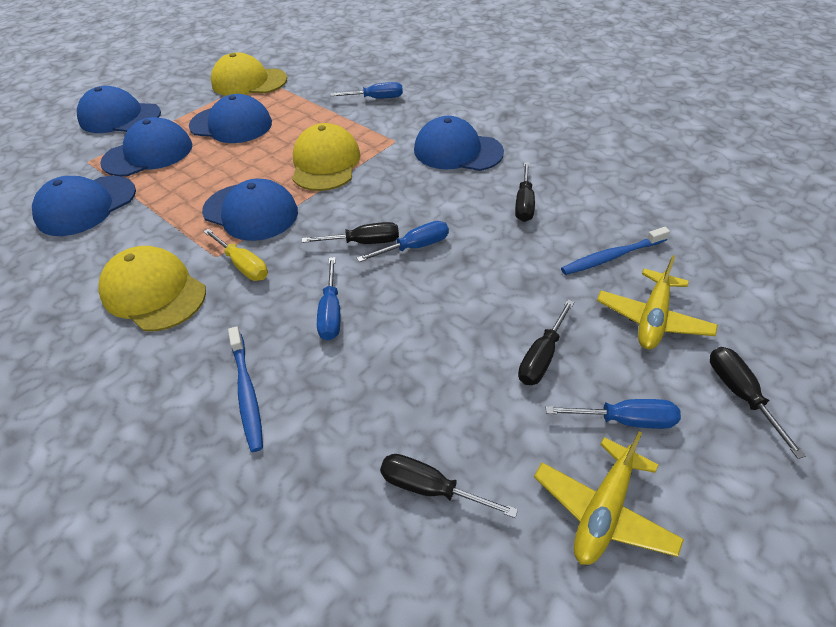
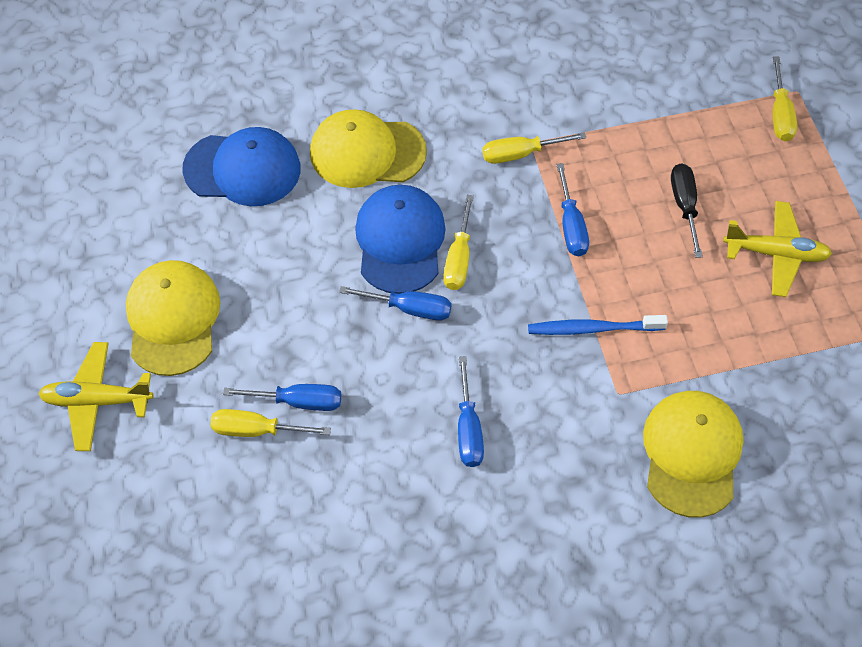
black screwdriver: [302,222,399,244] [380,454,518,518] [515,162,535,222] [518,300,574,385] [710,347,806,459] = 5 -> [671,163,703,258] = 1
blue cap: [32,176,136,236] [77,86,161,133] [100,117,192,177] [189,94,272,143] [202,179,298,241] [414,116,504,171] = 6 -> [182,127,301,206] [355,185,446,294] = 2
blue toothbrush: [228,326,263,452] [561,227,670,275] = 2 -> [528,315,668,335] = 1
yellow screwdriver: [203,228,268,281] = 1 -> [210,409,331,437] [444,195,474,290] [482,132,586,164] [773,57,797,141] = 4

